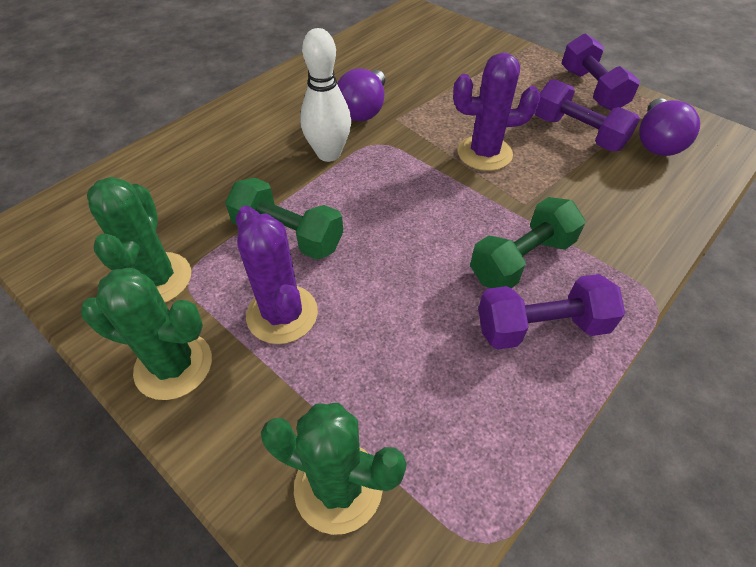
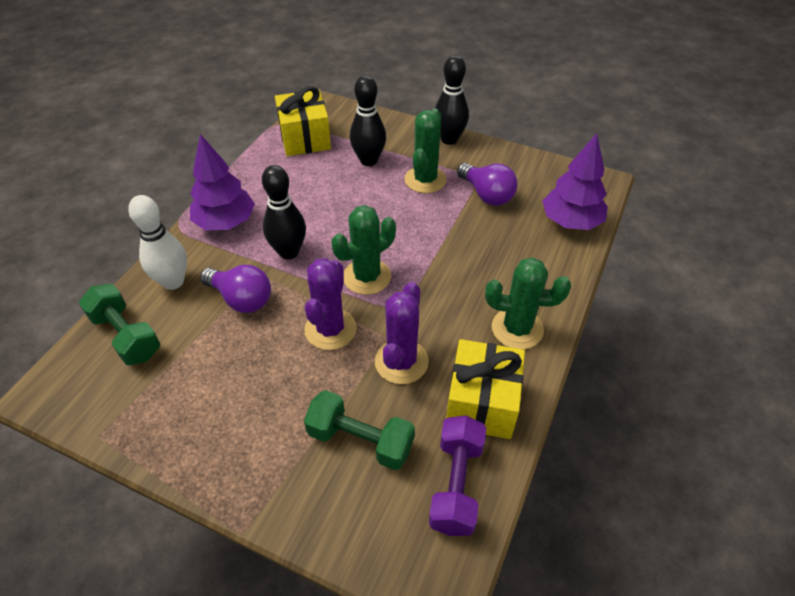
black bowling pin: none = 0 -> [262,165,306,259] [350,75,386,166] [435,55,469,145] = 3
purple dumbbell: [478,274,625,350] [535,79,640,151] [562,33,640,111] = 3 -> [429,416,486,536] = 1
purple tree: none = 0 -> [190,134,255,230] [542,133,608,230] = 2
yellow gift: none = 0 -> [275,86,331,156] [446,339,525,439] = 2

